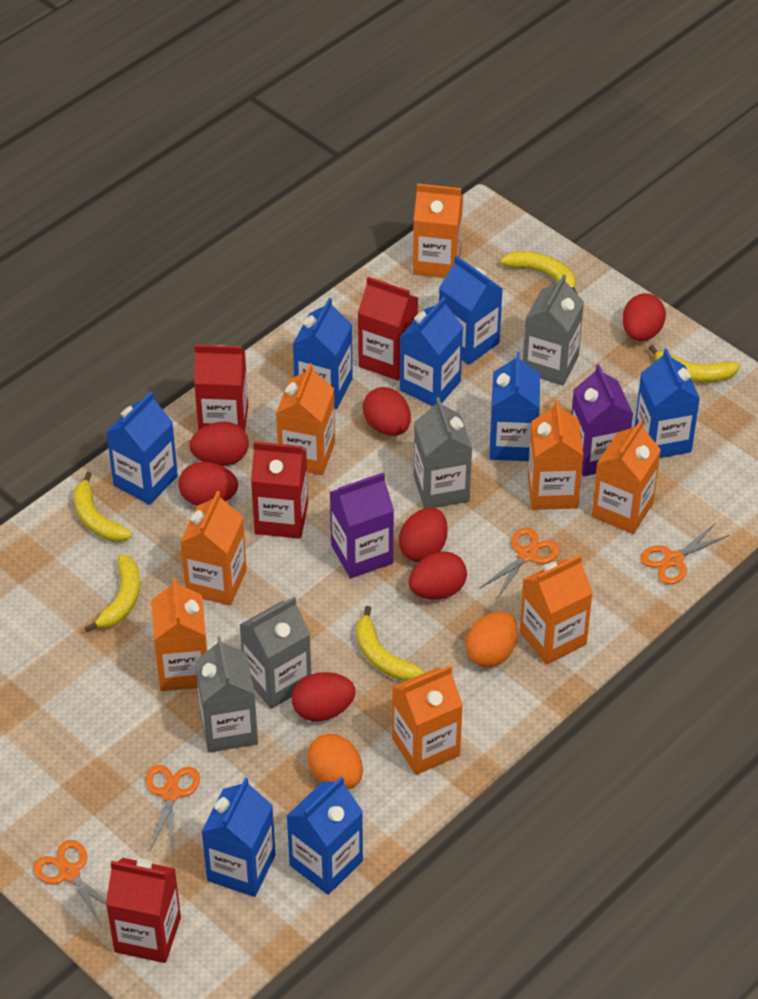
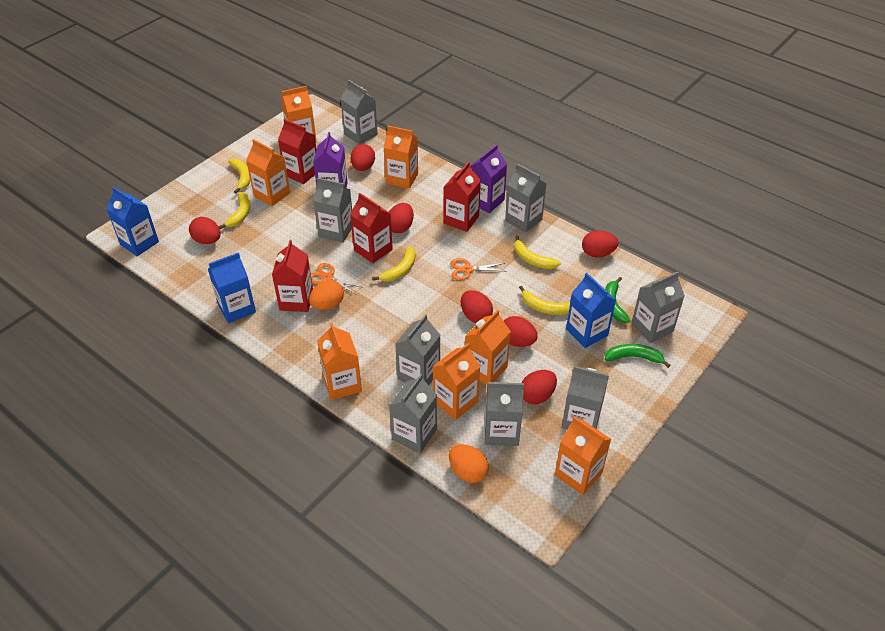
blue carton: [106,392,178,505] [201,777,275,897] [287,776,363,895] [293,298,353,409] [400,297,463,406] [439,255,502,365] [489,352,540,461] [635,349,700,458] = 8 -> [106,187,159,256] [208,252,256,323] [566,273,616,348] = 3
green banana: none = 0 -> [605,277,631,323] [605,344,670,368] = 2
grey carton: [195,637,258,753] [240,597,311,709] [414,397,472,508] [523,274,584,385] = 4 -> [313,177,352,243] [340,80,378,145] [389,374,437,453] [395,314,440,385] [485,382,524,446] [505,164,547,233] [562,366,609,429] [632,272,685,343] = 8
orange carton: [151,577,207,691] [180,491,247,606] [276,363,335,475] [392,665,463,775] [413,184,463,278] [520,555,593,665] [528,400,584,510] [592,420,661,534] = 8 -> [246,139,290,206] [281,86,317,142] [317,323,362,400] [383,126,418,189] [432,343,480,420] [465,310,511,385] [555,416,611,495] = 7
orange scissors: [33,840,106,926] [145,765,200,852] [480,527,560,599] [640,523,729,585] = 4 -> [311,263,362,295] [450,258,505,280] = 2

